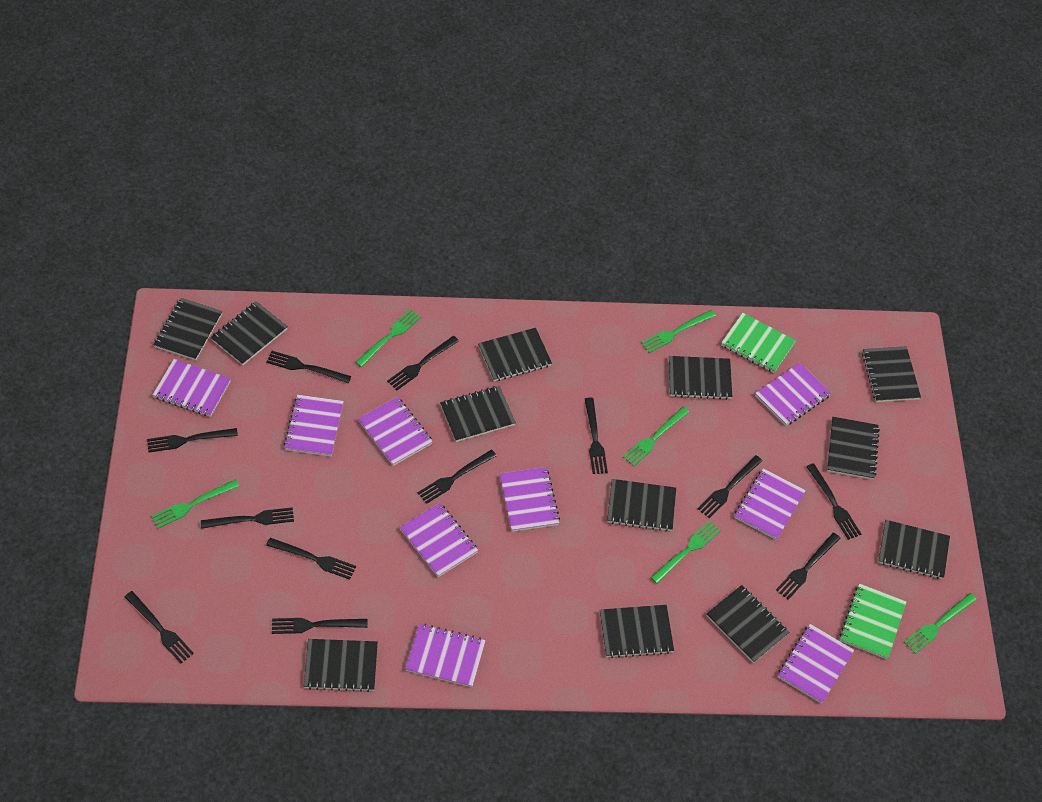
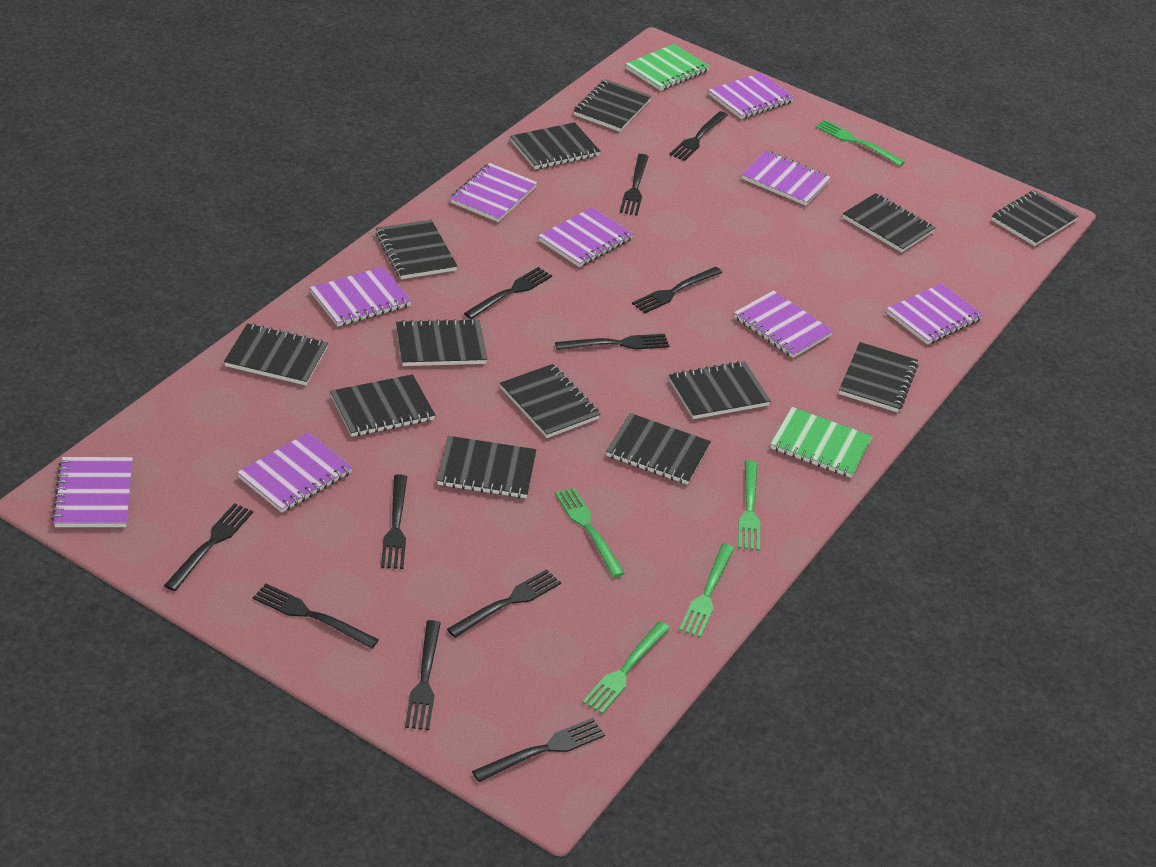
black fork: [125,591,194,663] [147,428,238,452] [201,507,294,529] [266,351,351,383] [266,538,356,580] [272,618,367,634] [387,336,459,390] [417,450,497,504] [585,398,608,474] [698,455,763,518] [776,533,840,600] [806,463,861,540] = 12 -> [164,503,253,591] [253,583,379,649] [381,474,407,569] [405,620,441,730] [447,569,561,638] [464,267,552,319] [472,718,605,782] [555,334,669,350] [620,154,649,216] [632,267,722,314] [669,111,728,161] = 11
black notebook: [153,298,222,360] [211,301,288,365] [304,639,378,692] [440,386,516,442] [478,328,552,381] [600,605,674,658] [607,479,676,532] [669,356,732,400] [706,585,789,663] [827,417,880,480] [862,346,921,402] [878,520,950,579] = 12 -> [224,323,328,385] [330,374,435,437] [376,220,458,279] [396,318,487,366] [437,436,536,498] [500,364,601,438] [510,122,600,169] [574,79,652,132] [606,413,711,485] [669,361,771,419] [839,342,919,412] [842,193,936,252] [991,190,1079,246] = 13
green fork: [151,479,239,529] [355,309,421,367] [623,407,689,466] [641,310,716,353] [650,521,721,584] [904,593,977,654] = 6 -> [555,487,625,577] [582,621,670,714] [679,543,735,638] [738,460,760,551] [816,120,905,166] = 5

